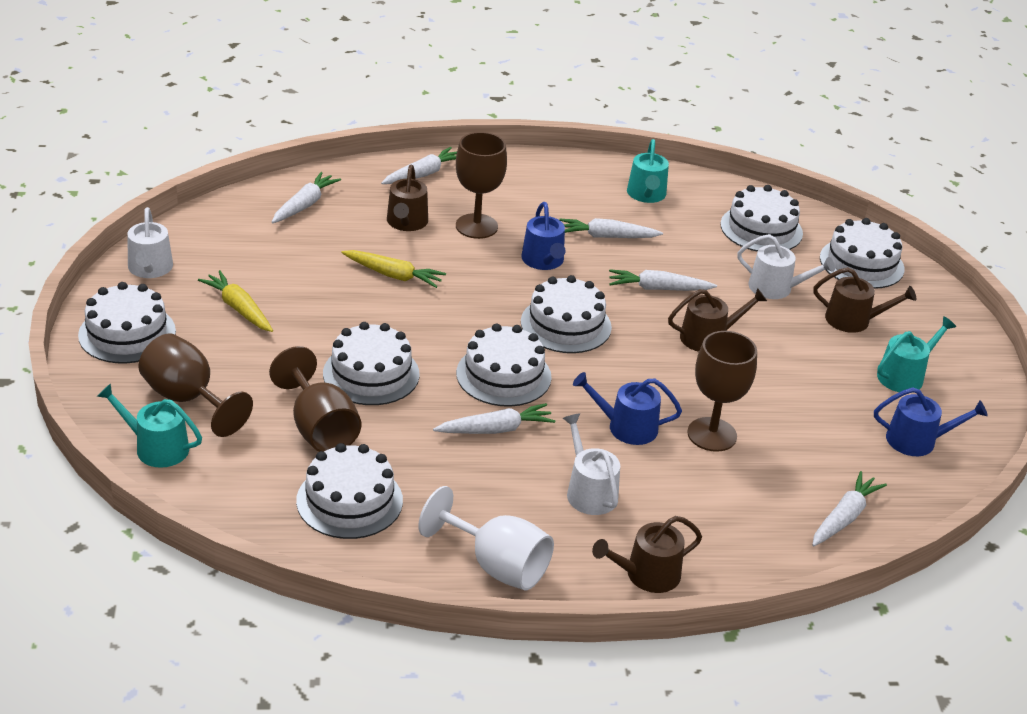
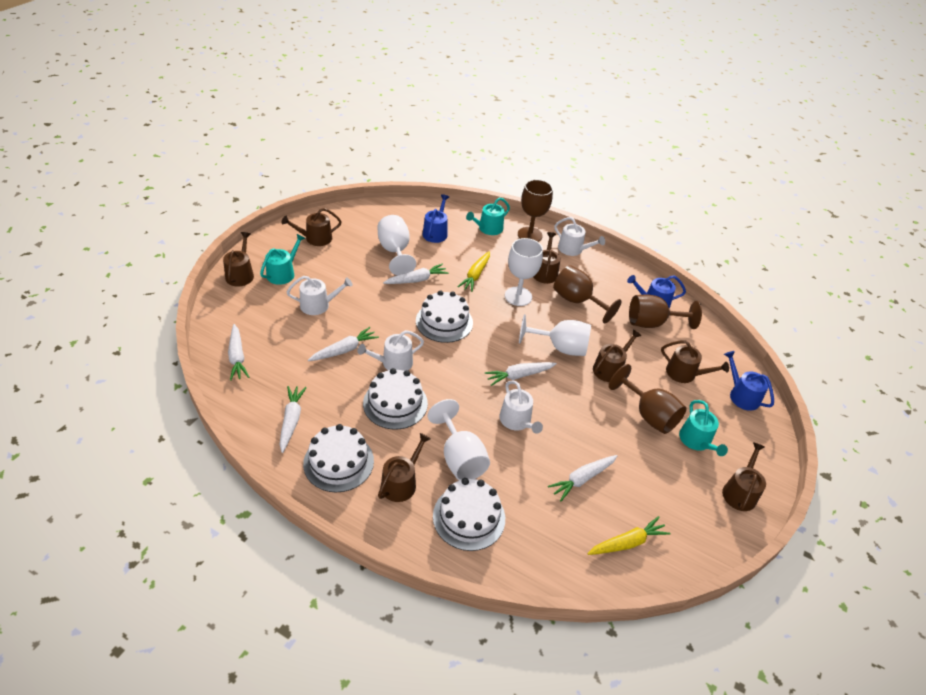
brown watering can: [387,165,428,231] [592,516,702,593] [668,288,767,352] [813,267,916,333] = 4 -> [223,232,254,287] [281,208,342,246] [378,433,431,502] [533,232,560,284] [593,329,642,382] [661,341,729,383] [722,442,766,511] = 7
white cake: [78,282,176,363] [296,443,403,539] [323,322,420,405] [456,323,552,407] [521,275,612,353] [720,185,803,252] [820,218,904,289] = 7 -> [303,424,374,492] [363,368,428,429] [416,291,473,343] [433,478,505,551] = 4
white goblet: [418,486,554,590] = 1 -> [378,215,416,275] [428,399,490,480] [505,238,543,306] [519,314,591,356] = 4
white watering can: [127,207,173,278] [563,413,620,515] [737,234,835,299] = 3 -> [286,276,352,315] [358,330,424,371] [499,381,543,434] [554,217,605,256] = 4

